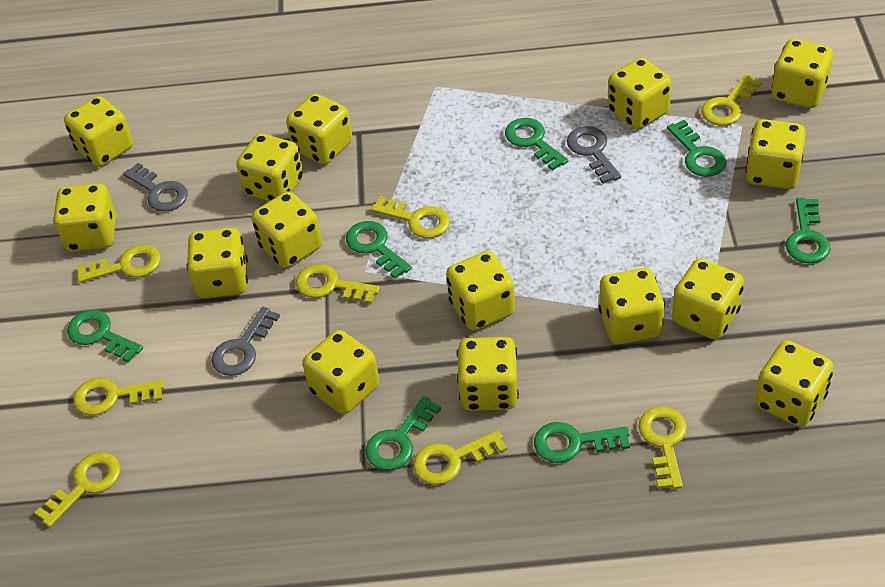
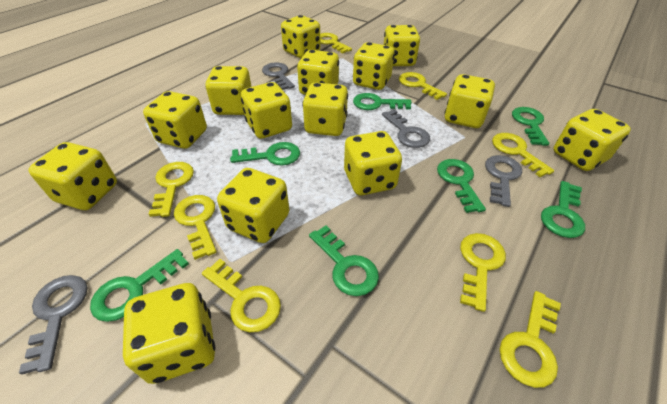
grey key: [123,163,188,212] [211,307,280,376] [567,126,621,184] = 3 -> [19,275,88,374] [262,62,295,90] [382,109,430,148] [485,155,522,207] = 4
yellow dice: [53,183,116,251] [64,96,133,167] [187,228,248,298] [236,134,303,201] [251,191,322,268] [286,94,353,165] [302,330,379,414] [446,251,515,331] [457,337,519,411] [599,268,665,344] [608,58,672,130] [672,258,744,340] [745,119,806,189] [755,340,833,427] [771,39,833,108] = 15 -> [29,142,117,210] [123,283,215,384] [143,91,207,149] [205,66,251,115] [217,168,289,243] [241,82,292,139] [281,15,321,58] [297,50,339,95] [302,82,348,136] [344,131,402,195] [353,42,395,90] [383,25,420,66] [445,74,495,128] [553,109,631,171] = 14

